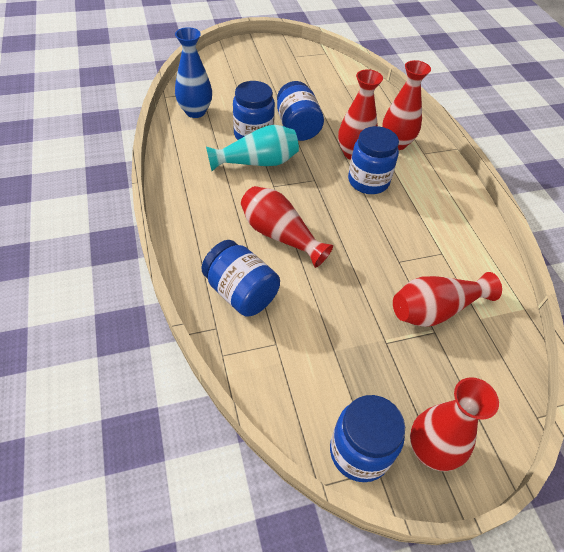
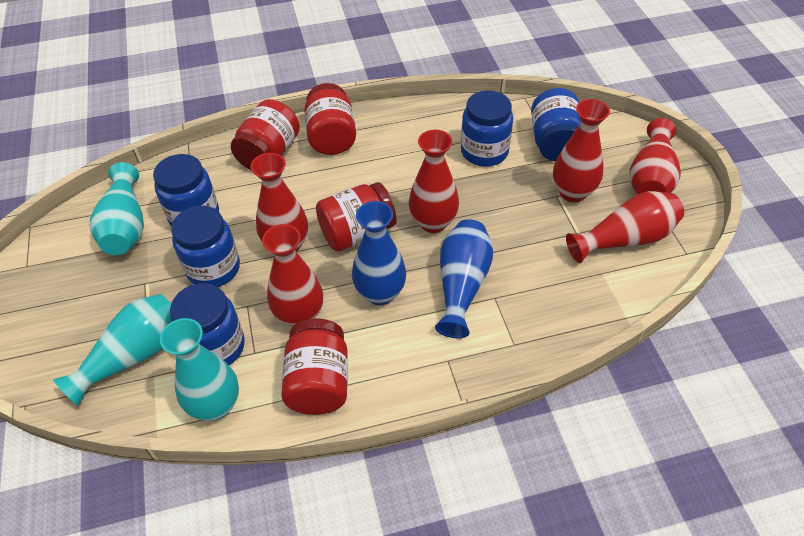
blue vase: [175,27,212,118] = 1 -> [352,201,406,305] [435,219,493,338] = 2
red jar: none = 0 -> [231,99,300,170] [281,318,348,415] [304,83,356,155] [316,182,397,251] = 4
red vase: [241,186,333,268] [338,69,383,160] [382,60,431,150] [393,272,502,327] [410,377,499,471] = 5 -> [250,153,308,252] [262,224,323,327] [409,130,459,233] [553,99,610,203] [566,191,684,263] [629,118,681,194] = 6
turquoise vase: [206,125,299,171] = 1 -> [53,294,171,406] [90,162,144,255] [160,318,239,421] = 3

